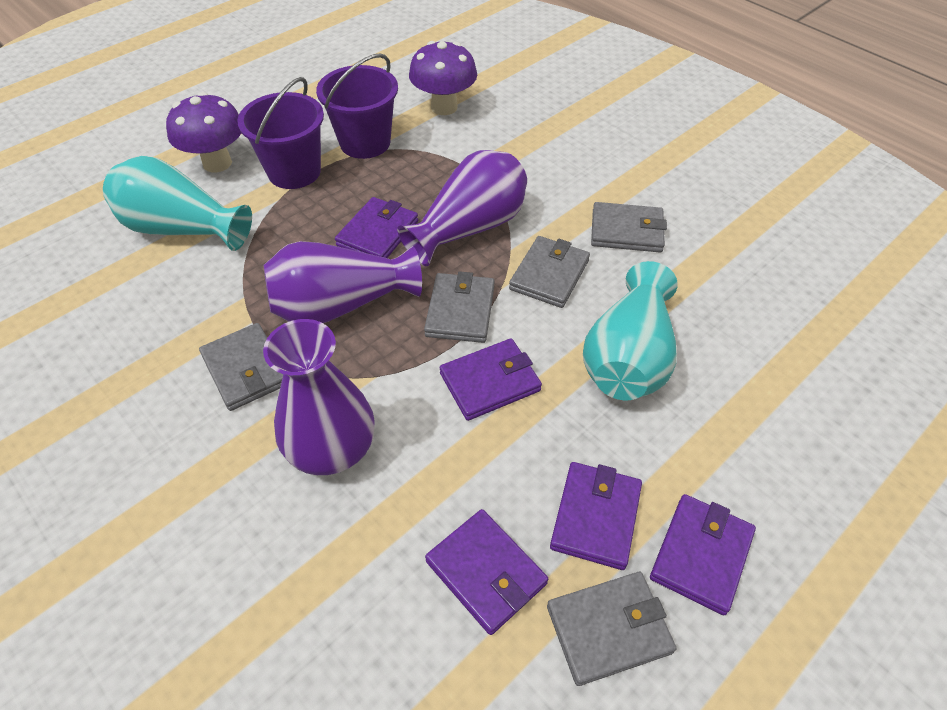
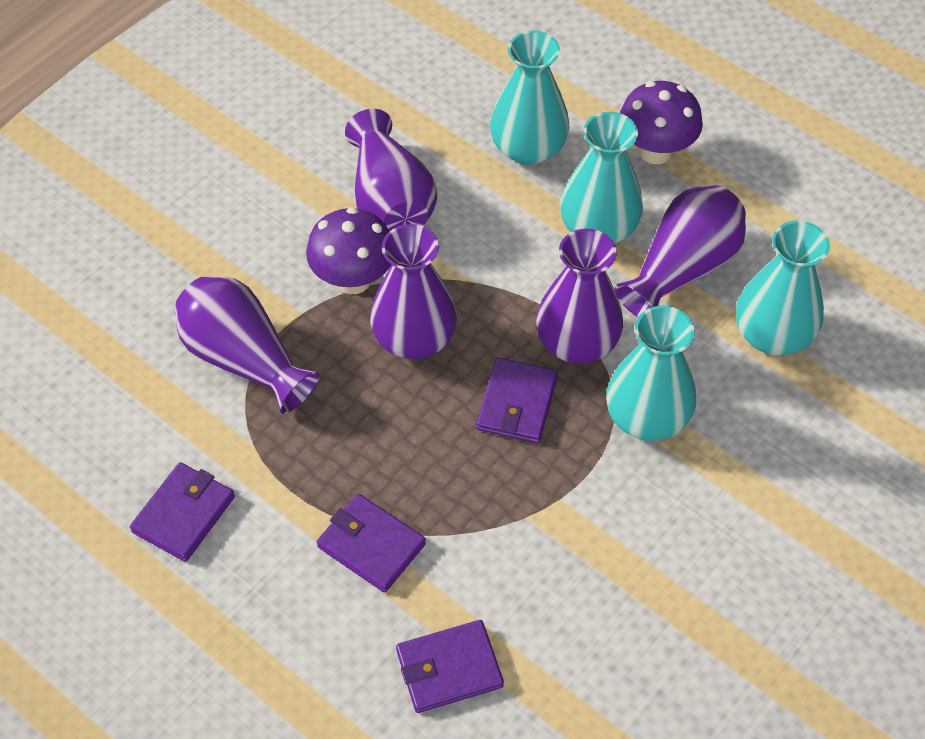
grey wallet: [199,323,283,411] [424,271,495,343] [509,236,590,308] [547,572,676,686] [591,202,667,252] = 5 -> none = 0
purple bucket: [237,77,324,189] [316,53,398,159] = 2 -> none = 0
purple vase: [263,319,375,475] [264,241,422,323] [397,150,527,266] = 3 -> [174,276,320,414] [345,109,437,232] [370,224,457,359] [536,229,623,364] [615,185,746,317] = 5
purple wallet: [335,197,418,258] [425,509,548,635] [440,339,542,421] [550,462,642,570] [650,494,756,615] = 5 -> [130,462,235,562] [317,494,426,593] [396,620,504,713] [477,357,558,443] = 4
turquoise vase: [103,156,252,251] [583,261,678,400] = 2 -> [490,31,569,165] [560,112,643,244] [606,306,696,441] [736,221,830,356] = 4

